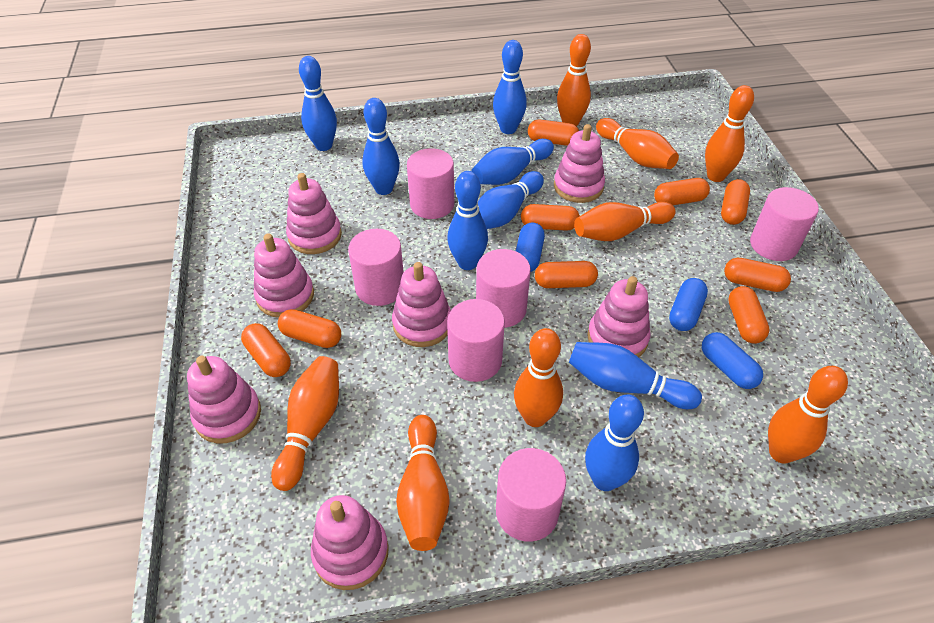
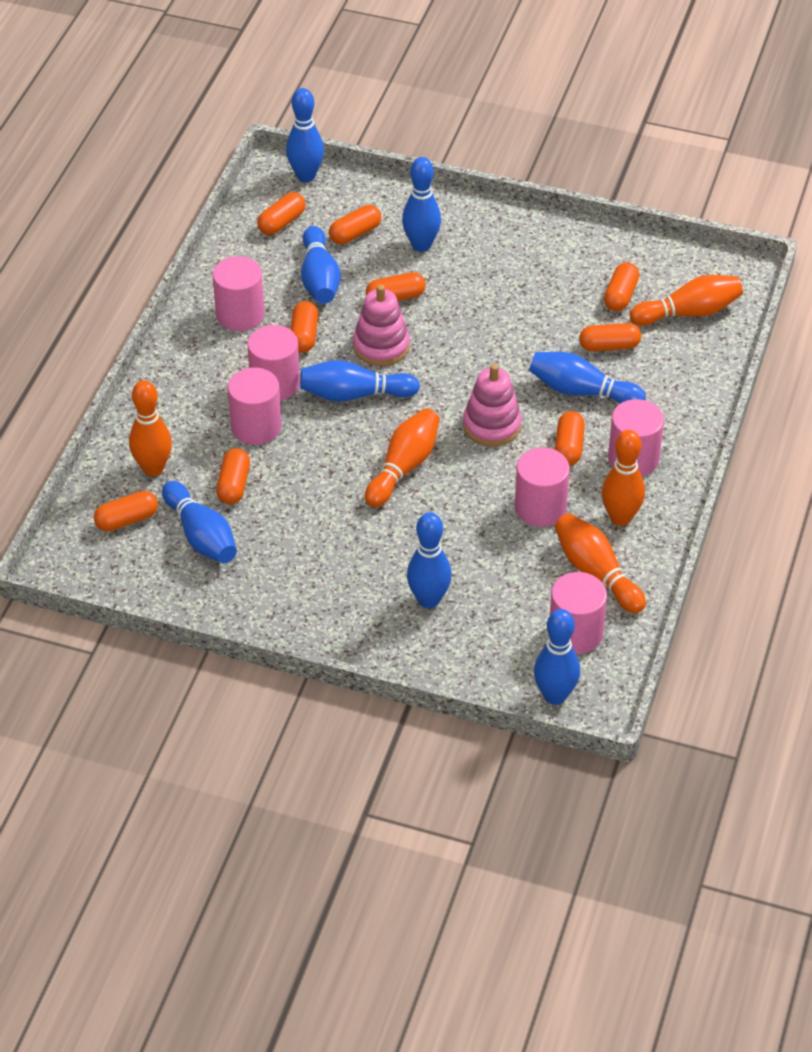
blue capsule: [516,223,545,272] [669,278,708,331] [702,332,763,389] = 3 -> none = 0
orange bowling pin: [271,356,339,491] [396,415,450,551] [514,328,563,427] [557,34,591,126] [574,202,676,241] [596,118,679,169] [705,85,754,182] [768,366,848,464] = 8 -> [129,380,172,476] [365,408,440,507] [554,513,646,613] [602,430,645,526] [630,275,743,326] = 5
pink stacking toy: [187,356,261,444] [254,233,314,318] [286,173,342,254] [311,495,389,590] [392,262,451,347] [554,124,605,203] [587,276,650,357] = 7 -> [353,285,410,366] [463,364,522,446] = 2

